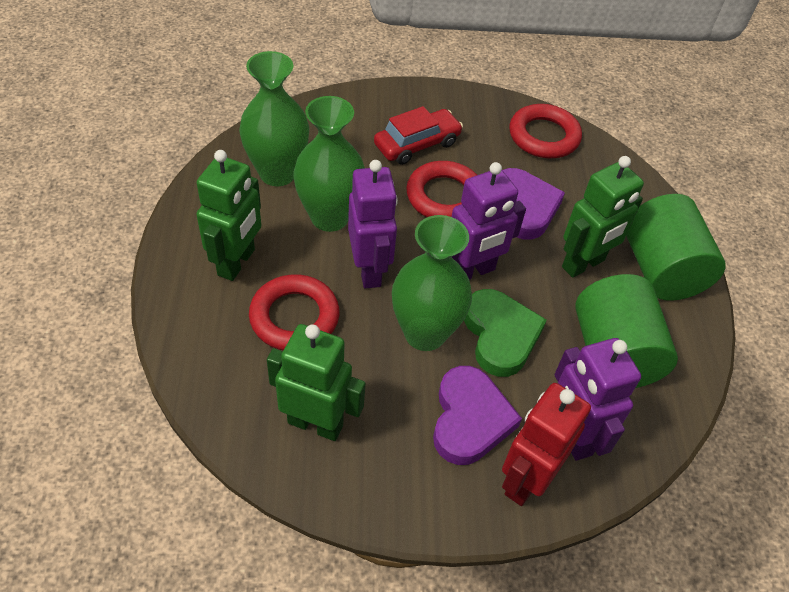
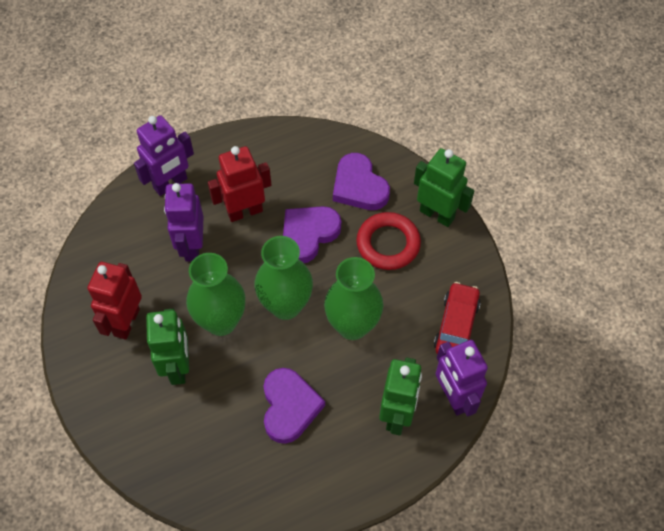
green cylinder: [575,274,678,388] [626,194,726,301] = 2 -> none = 0
green heart: [464,289,547,377] = 1 -> none = 0
purple heart: [433,366,522,465] [503,168,565,240] = 2 -> [263,368,325,444] [283,206,341,263] [333,153,390,210] = 3
red ring: [249,274,339,350] [406,161,477,217] [510,104,582,158] = 3 -> [356,212,421,270] = 1
red robot: [502,383,591,506] = 1 -> [87,262,142,340] [208,146,271,222] = 2

